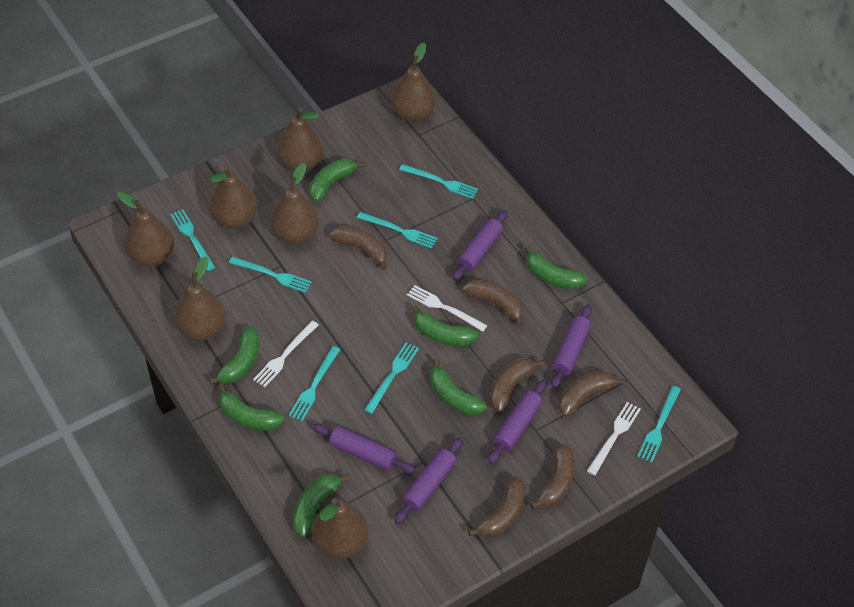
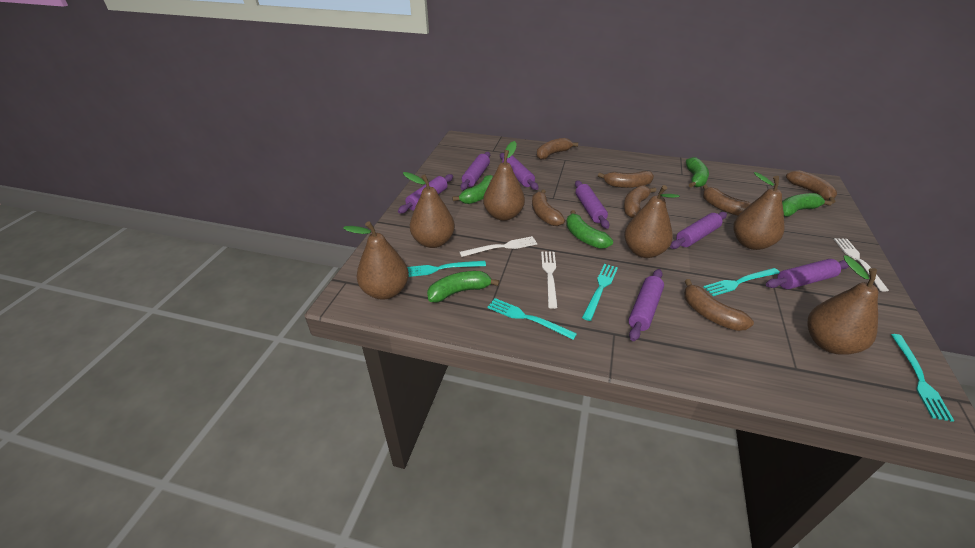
brown banana: [330,226,387,270] [462,280,523,326] [468,476,526,538] [490,358,545,412] [530,443,575,509] [559,371,625,417] = 6 -> [532,189,565,226] [537,138,578,160] [598,171,654,188] [624,185,656,218] [684,279,754,331] [703,185,751,216] [786,170,837,204] = 7
brown pear: [117,191,174,266] [174,256,226,340] [209,166,258,229] [270,162,319,244] [277,108,324,171] [311,498,368,559] [391,43,436,122] = 7 -> [343,221,409,300] [403,172,455,248] [483,141,525,221] [624,185,680,258] [734,172,785,250] [807,255,878,355] = 6
green banana: [209,327,260,385] [218,384,284,430] [292,474,350,538] [309,158,364,202] [411,305,479,346] [430,359,487,416] [525,246,588,289] = 7 -> [427,271,500,302] [452,175,493,204] [566,210,613,249] [686,157,709,188] [782,193,832,217] = 5
purple rolling pin: [312,424,415,473] [395,437,463,524] [453,210,507,280] [488,380,547,464] [551,304,592,389] = 5 -> [398,174,453,214] [460,152,490,190] [500,153,539,190] [575,180,609,229] [628,269,664,341] [670,212,727,249] [766,259,849,289] = 7
turquoise fork: [170,209,215,271] [229,257,312,293] [289,346,341,421] [357,212,438,249] [364,343,419,414] [399,164,478,199] [637,386,681,463] = 7 -> [407,261,486,277] [487,298,577,340] [582,264,618,321] [704,268,780,296] [891,334,954,422] = 5

